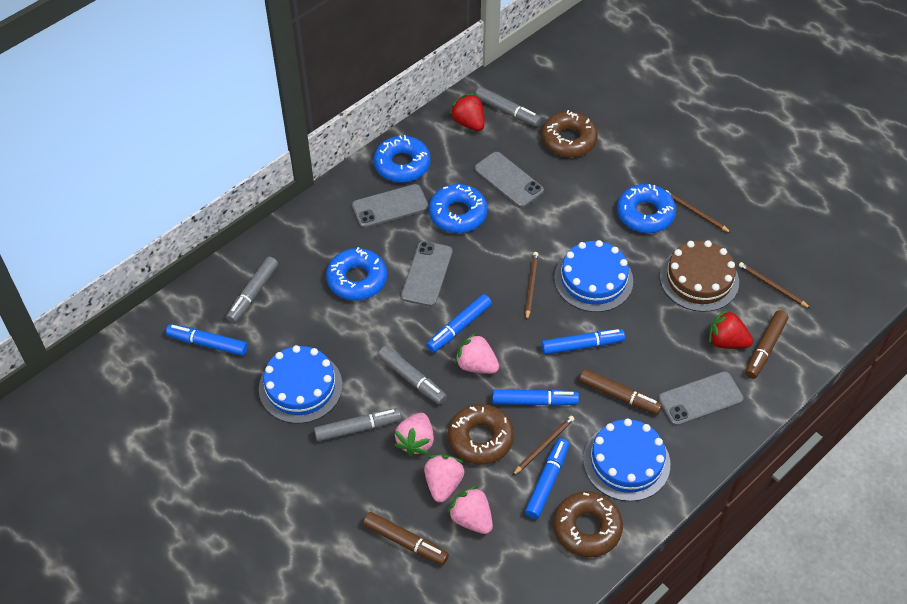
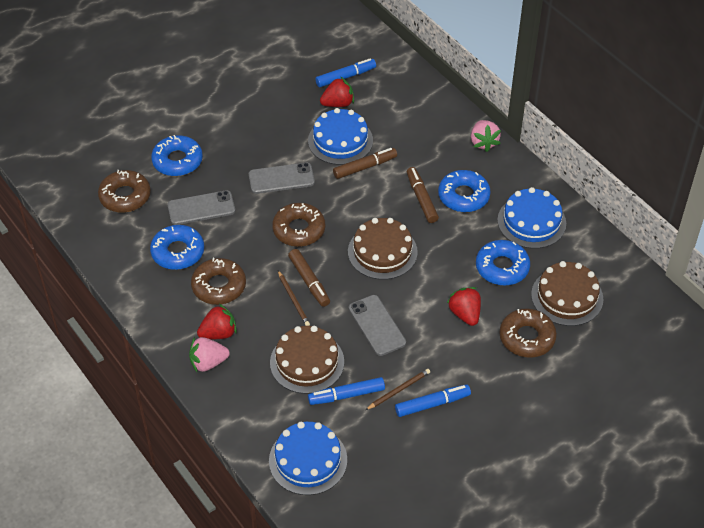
blue marker: [166,324,248,356] [426,294,492,353] [492,389,579,406] [525,438,569,519] [541,329,625,355] = 5 -> [308,377,385,405] [315,58,376,87] [395,384,471,417] = 3
brown cake: [660,240,739,312] = 1 -> [270,326,344,394] [348,218,418,280] [531,261,603,326] = 3
brown donut: [448,404,514,465] [541,110,598,157] [553,491,623,557] = 3 -> [98,170,151,213] [191,258,246,305] [272,203,325,247] [499,308,557,358] = 4
brown pencil: [512,416,574,476] [525,252,538,320] [665,190,731,233] [739,262,810,308] = 4 -> [278,270,310,326] [366,369,430,410] = 2
grey marker: [226,257,278,323] [314,408,401,442] [378,346,447,405] [475,87,541,127] = 4 -> none = 0
grey phone: [352,184,428,228] [401,241,452,307] [474,152,544,208] [658,371,744,426] = 4 -> [168,190,235,225] [249,163,315,194] [349,295,406,356] = 3
pink strawberry: [394,413,434,457] [424,455,465,503] [447,486,493,534] [455,333,499,374] = 4 -> [189,337,230,372] [471,120,501,152] = 2
red strawberry: [449,93,485,131] [709,309,753,349] = 2 -> [197,304,237,339] [320,77,354,107] [447,287,481,326] = 3

